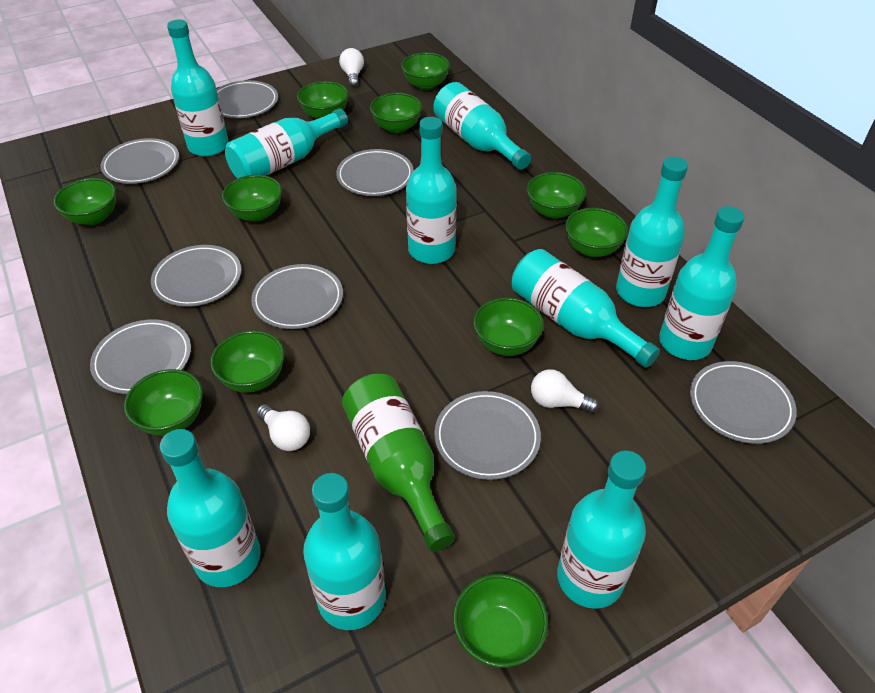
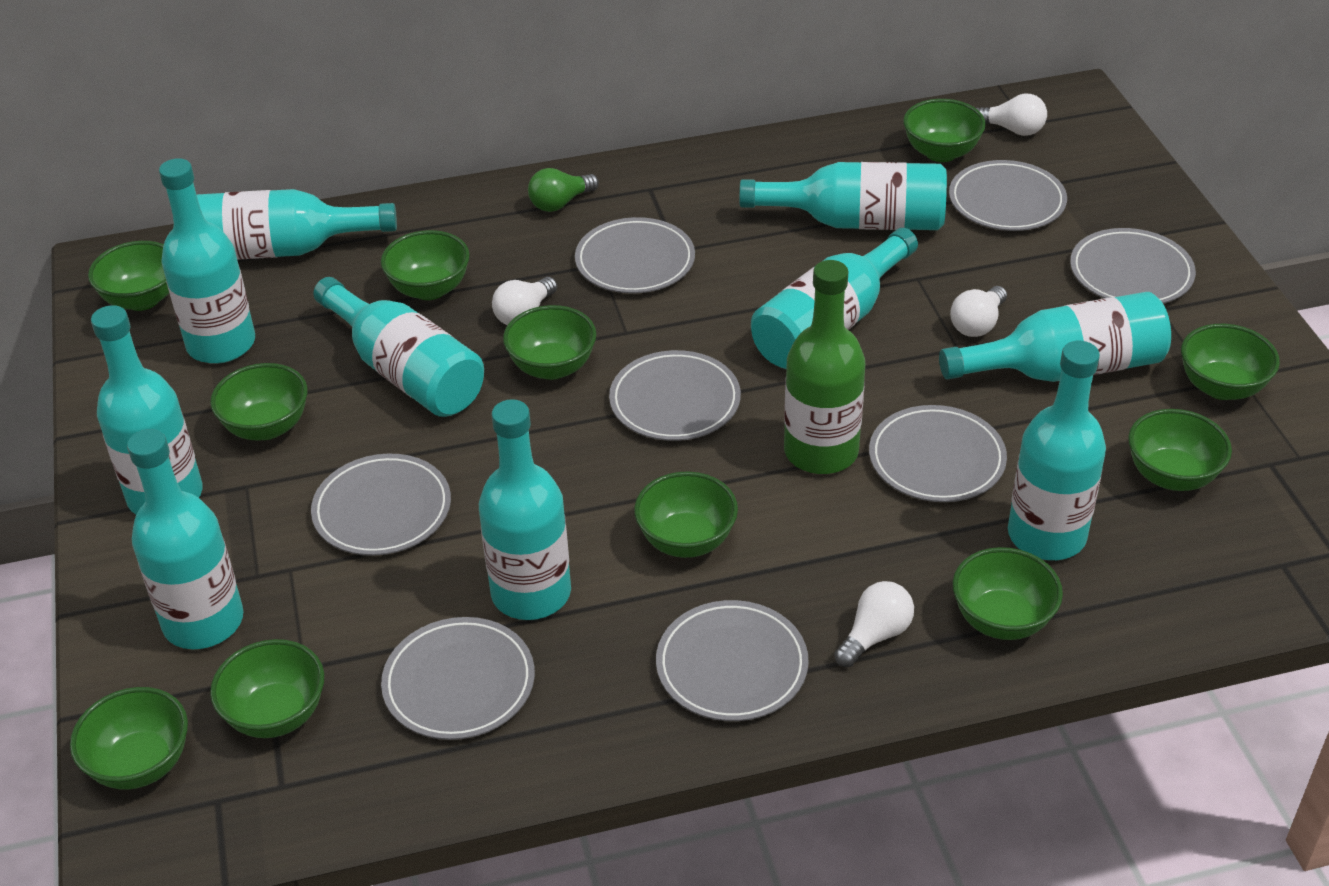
green light bulb: none = 0 -> [528,168,599,212] = 1
white light bulb: [256,404,310,451] [339,48,364,87] [531,369,599,413] = 3 -> [492,277,557,325] [834,581,914,667] [950,286,1007,337] [976,94,1047,136] = 4

